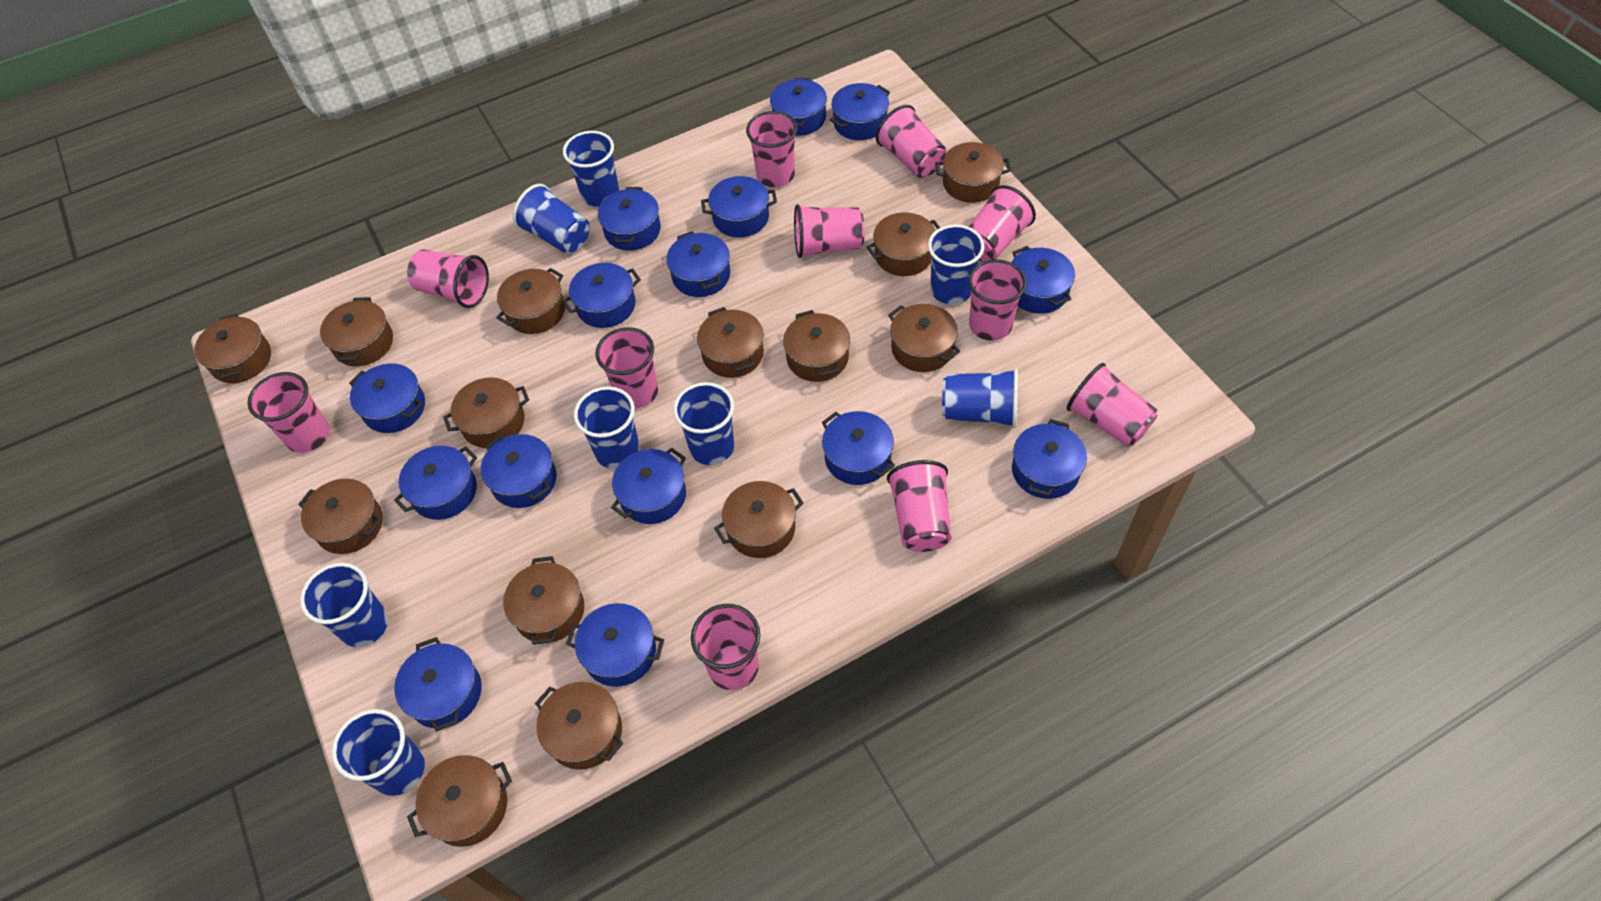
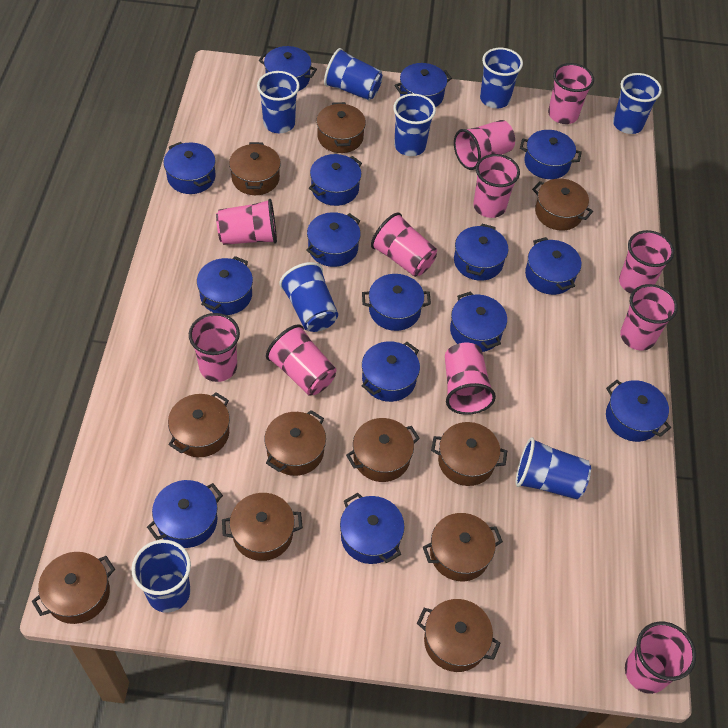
brown pot: [194,313,271,383] [298,479,383,554] [320,297,393,367] [407,755,512,847] [443,378,529,448] [496,268,565,334] [503,556,584,645] [535,682,623,770] [697,307,764,378] [714,481,803,558] [783,310,850,382] [866,212,940,276] [888,304,960,372] [935,142,1011,203] = 14 -> [32,552,115,624] [168,392,230,457] [222,493,303,561] [229,142,281,195] [264,410,326,476] [316,102,366,153] [346,418,420,482] [417,599,501,672] [423,513,503,581] [431,422,507,486] [532,179,593,231] = 11

